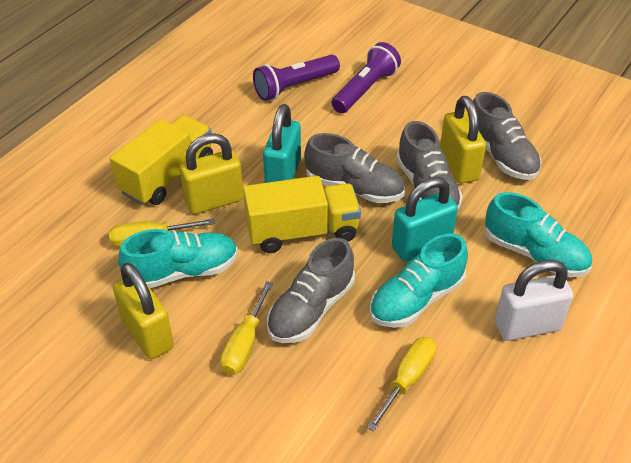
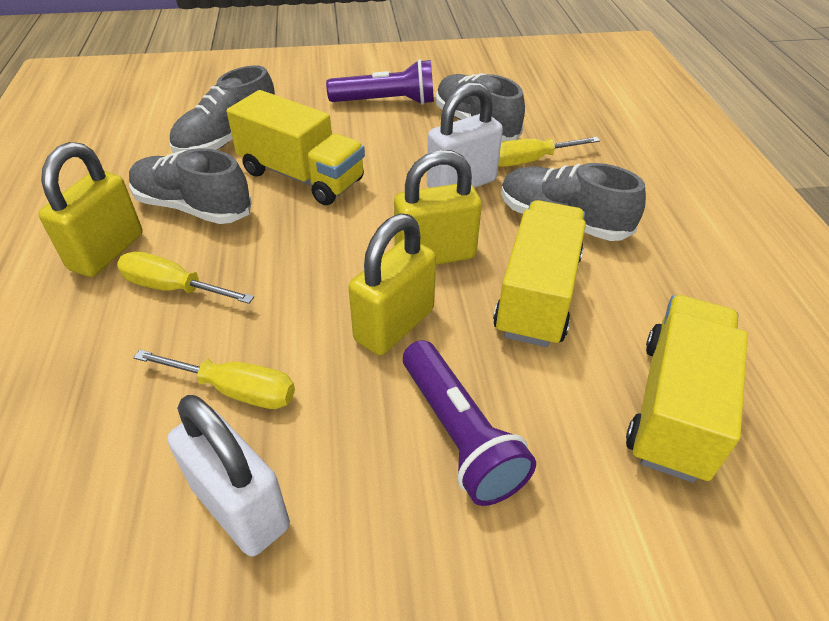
turquoise padlock: [263,104,301,183] [392,177,458,261] = 2 -> none = 0
turquoise shoe: [118,229,238,288] [369,233,468,328] [485,192,592,277] = 3 -> none = 0
white padlock: [495,260,573,341] = 1 -> [167,395,290,557] [427,82,503,188] = 2
yellow truck: [110,115,213,205] [243,176,361,253] = 2 -> [227,90,365,205] [493,200,586,347] [626,295,748,483] = 3

